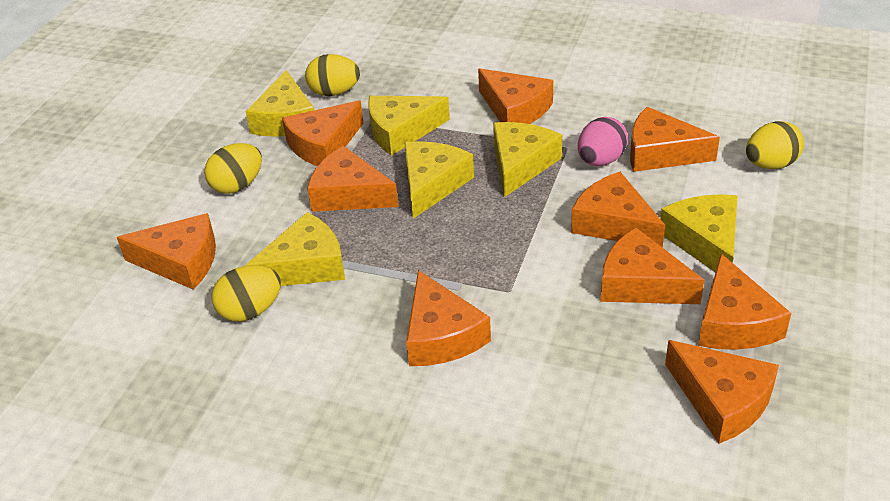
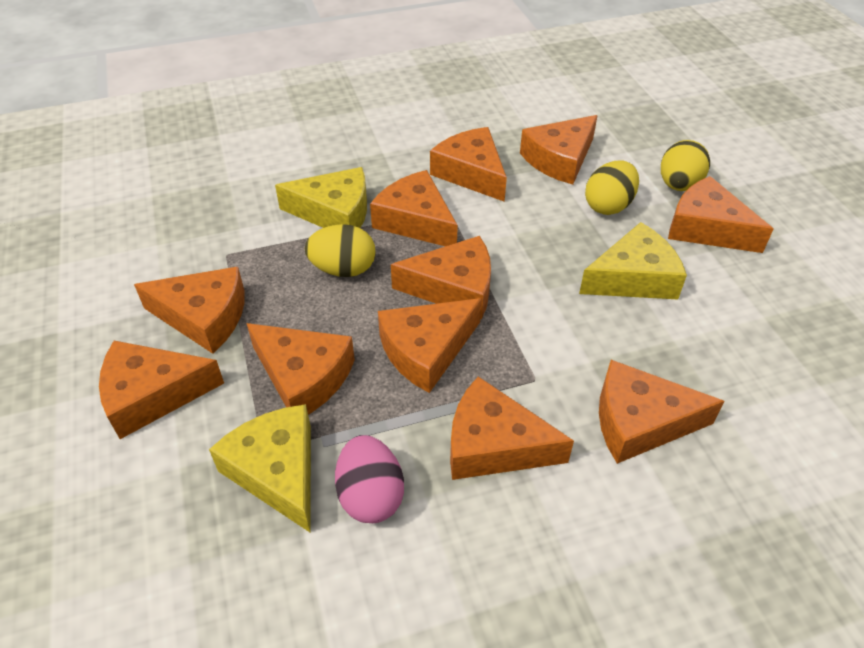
orange cheese: [117,213,216,290] [282,101,364,166] [307,146,398,212] [406,270,491,366] [478,68,553,124] [571,172,665,248] [600,227,704,304] [630,107,720,172] [665,340,779,444] [698,254,791,350] = 10 -> [99,341,224,439] [134,267,245,354] [246,323,355,415] [370,170,458,246] [378,298,482,393] [391,236,491,319] [430,127,507,202] [450,376,574,480] [520,115,598,184] [599,360,725,464] [668,176,773,253] = 11
yellow cheese: [245,70,314,137] [245,212,345,286] [368,96,450,156] [404,141,474,219] [493,122,562,197] [660,194,737,273] = 6 -> [209,404,311,532] [275,167,367,228] [579,222,687,300] = 3
yellow egg: [204,143,262,194] [212,265,281,322] [305,54,360,96] [746,121,804,169] = 4 -> [305,224,376,277] [585,161,639,215] [661,140,710,191] = 3

